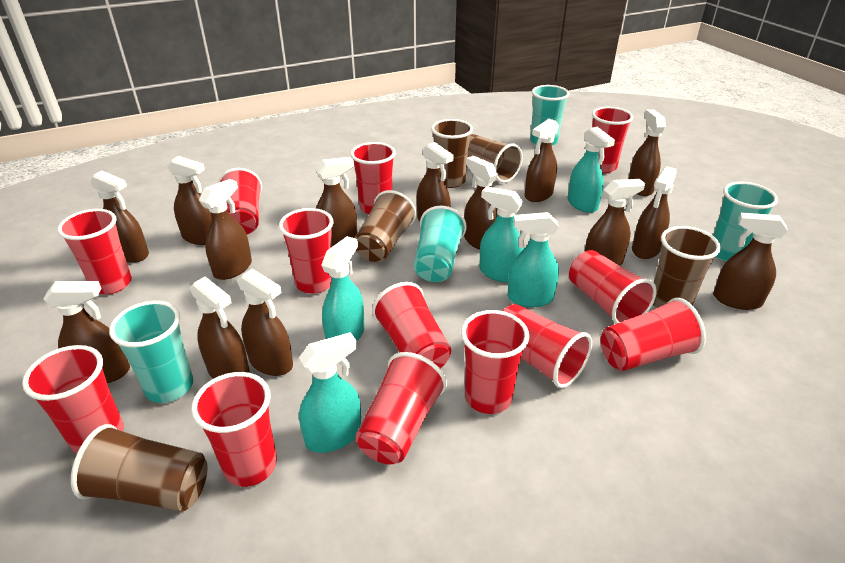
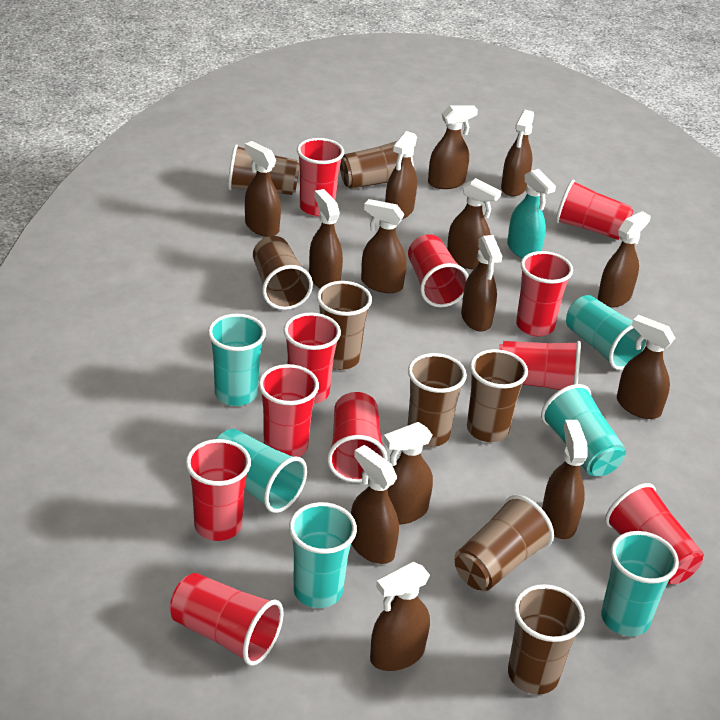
brown cup: [71,424,208,512] [355,190,416,262] [431,119,473,188] [468,134,523,183] [653,226,721,308] = 5 -> [228,144,300,195] [253,236,313,310] [317,281,372,370] [340,141,414,189] [408,353,467,447] [454,495,554,591] [467,349,528,442] [508,584,585,695] = 8
red cup: [22,345,124,454] [57,209,132,294] [191,372,277,487] [218,168,262,235] [279,208,334,294] [350,142,396,215] [355,352,447,464] [372,282,451,369] [461,310,529,414] [502,304,592,388] [569,250,657,324] [592,107,633,173] [601,298,706,371] = 13 -> [170,573,284,666] [186,439,251,541] [259,364,319,457] [283,313,341,404] [297,138,344,216] [327,392,388,483] [408,234,469,307] [499,341,581,390] [516,251,573,336] [556,180,634,240] [605,483,704,584] = 11
turquoise cup: [109,301,193,403] [414,206,467,282] [530,85,570,146] [713,182,778,261] = 4 -> [208,314,266,406] [216,429,307,513] [289,502,357,608] [541,384,626,476] [566,295,647,370] [601,531,679,636] = 6
turquoise spray bottle: [299,332,361,453] [321,236,365,341] [479,186,525,283] [507,212,559,307] [568,126,615,213] = 5 -> [507,169,556,259] = 1

